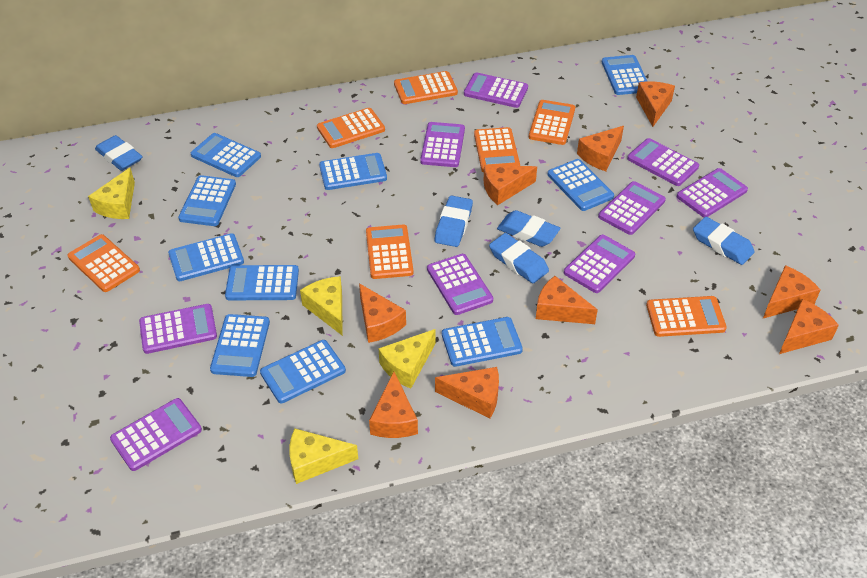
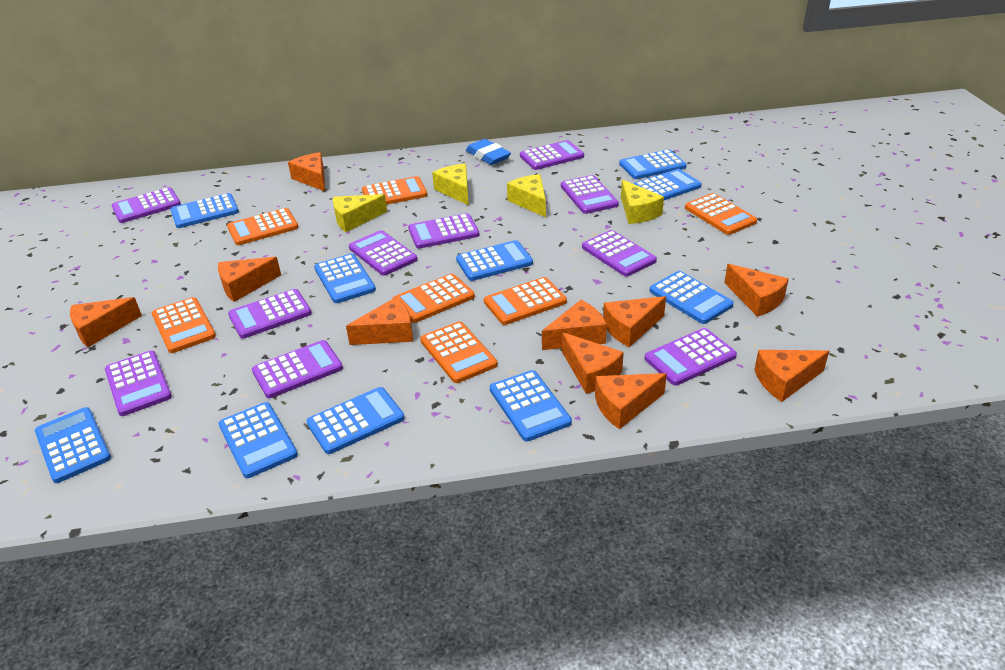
blue eraser: [95,135,143,171] [435,195,473,247] [489,233,549,283] [497,210,560,247] [693,217,755,265] = 5 -> [466,139,511,165] = 1
orange cheese: [359,283,406,343] [369,372,418,438] [435,367,499,418] [484,165,537,205] [536,276,598,324] [577,126,624,171] [636,81,675,127] [763,265,820,318] [779,299,839,354] = 9 -> [70,297,142,347] [218,257,281,302] [288,152,325,191] [346,297,413,345] [542,300,607,350] [562,332,624,394] [595,373,667,429] [603,296,666,347] [724,264,789,317] [754,350,829,402] = 10
purple calculator: [110,398,202,471] [139,304,217,354] [420,122,465,167] [427,254,493,315] [464,72,528,108] [564,235,635,293] [598,181,666,235] [627,138,699,186] [677,168,748,217] = 9 -> [105,351,172,416] [111,187,181,223] [228,289,312,339] [252,340,343,398] [349,230,417,276] [408,213,479,249] [520,140,584,170] [561,175,619,214] [582,230,657,276] [645,328,737,385] = 10

